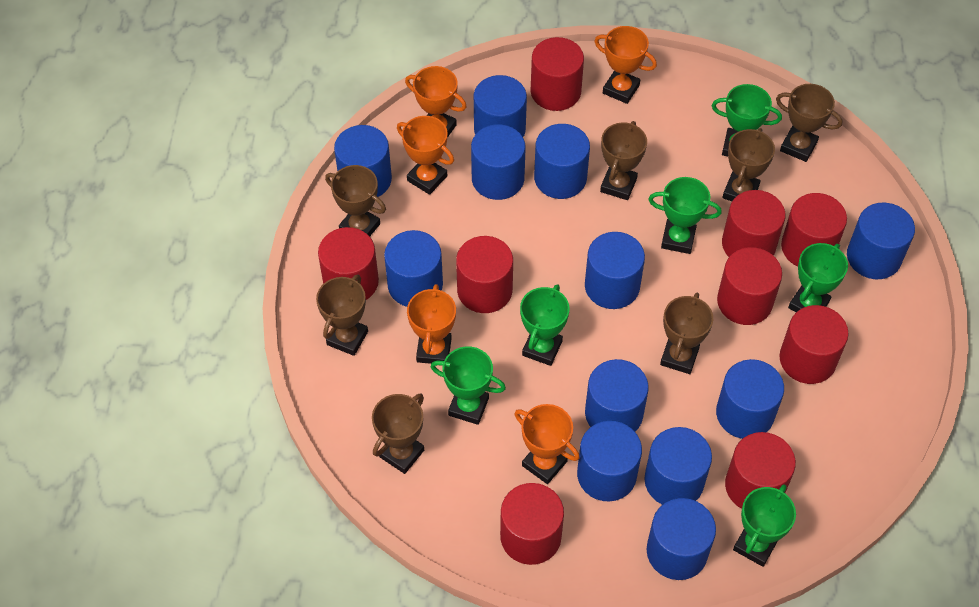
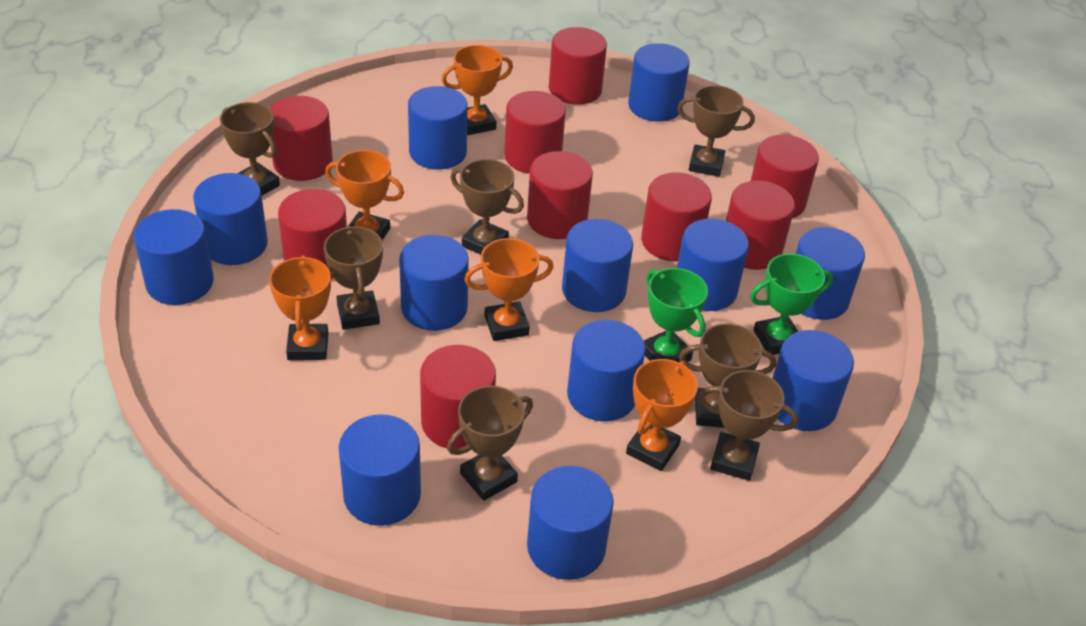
green trophy: [431,347,506,425] [520,284,569,366] [648,177,722,254] [712,84,782,156] [733,484,796,567] [788,243,848,312] = 6 -> [644,268,708,363] [750,253,833,355] = 2

